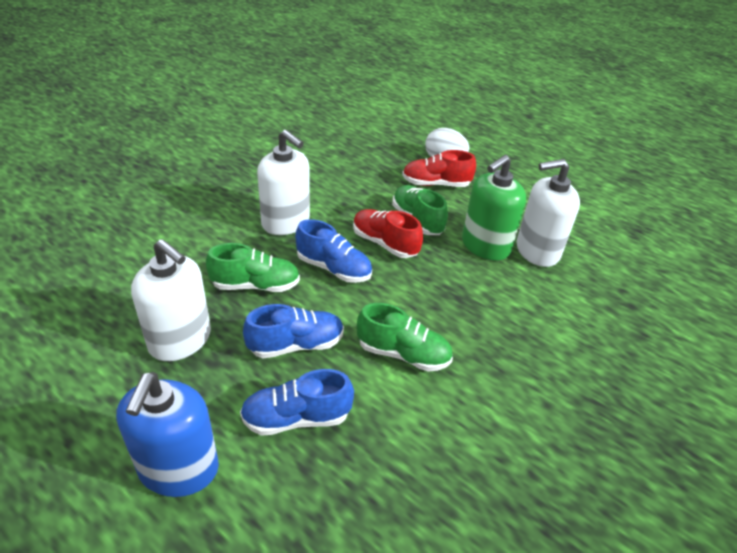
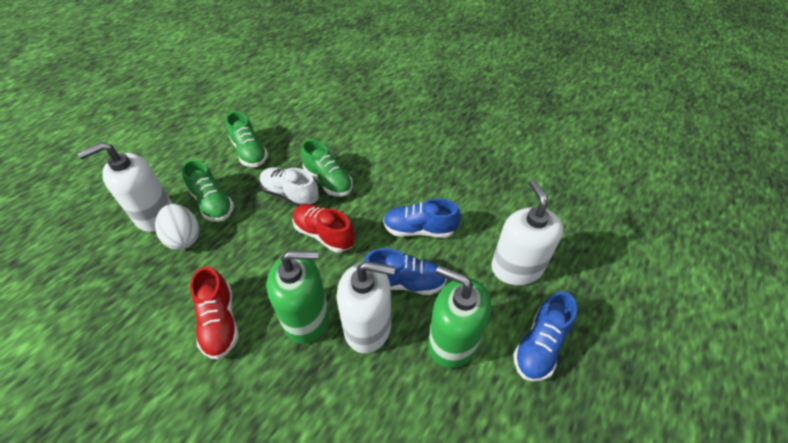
blue soap dispenser: [116,372,219,497] = 1 -> none = 0
green soap dispenser: [462,155,526,260] = 1 -> [267,251,329,344] [428,266,491,368] = 2
white shoe: none = 0 -> [260,167,319,206] = 1

